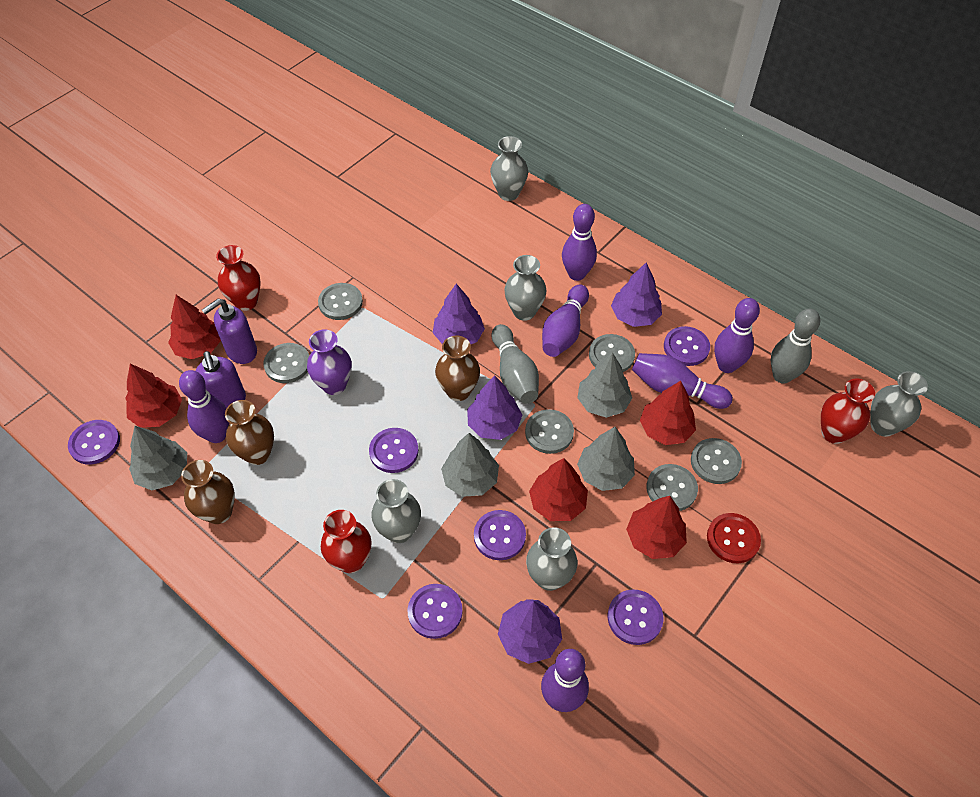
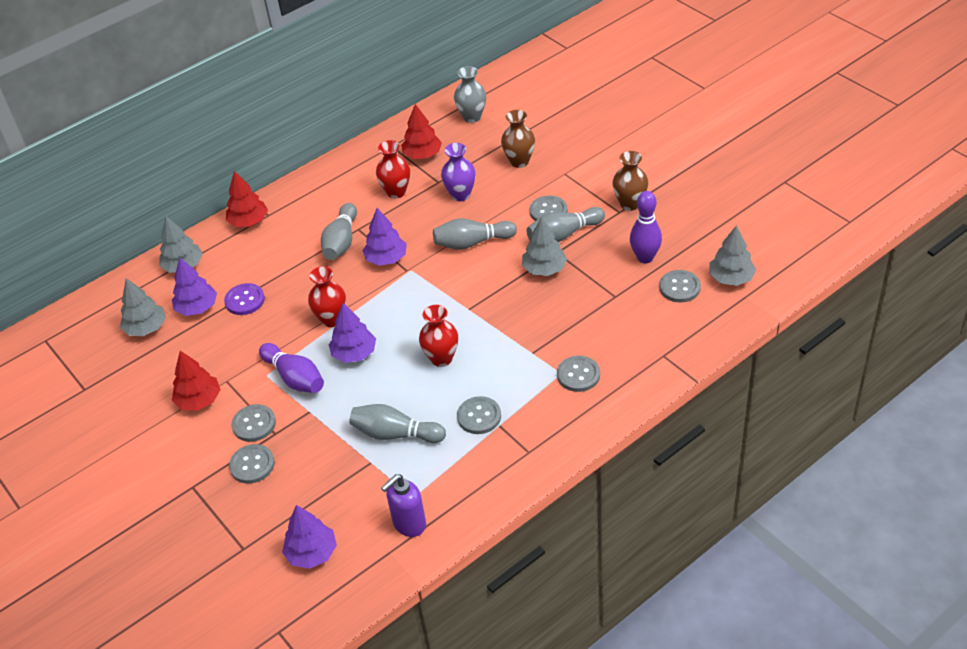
brown vase: [181,460,235,524] [225,400,274,465] [435,336,480,401] = 3 -> [501,110,535,168] [612,151,648,211] = 2
grey bowling pin: [492,324,539,404] [771,309,820,384] = 2 -> [321,203,357,260] [349,404,446,443] [433,219,517,250] [527,207,605,242] = 4
grey vase: [371,479,421,543] [490,136,528,201] [504,255,547,321] [526,527,577,591] [870,371,928,437] = 5 -> [454,66,486,123] = 1
purple bowling pin: [179,370,229,443] [541,649,589,712] [542,284,589,357] [562,204,597,281] [632,353,733,409] [714,298,760,373] = 6 -> [259,343,324,393] [630,191,662,263] = 2
purple button: [68,420,120,465] [369,428,419,473] [408,584,463,639] [474,510,526,560] [608,590,664,645] [664,326,710,366] = 6 -> [224,283,265,315] = 1
purple soap dispenser: [195,351,246,408] [202,299,257,364] = 2 -> [381,474,426,537] = 1
red button: [707,513,761,563] = 1 -> none = 0
red tree: [125,364,182,428] [168,295,221,359] [529,458,588,521] [626,496,687,559] [640,381,696,445] = 5 -> [172,351,221,411] [226,171,268,227] [401,104,442,159] = 3

